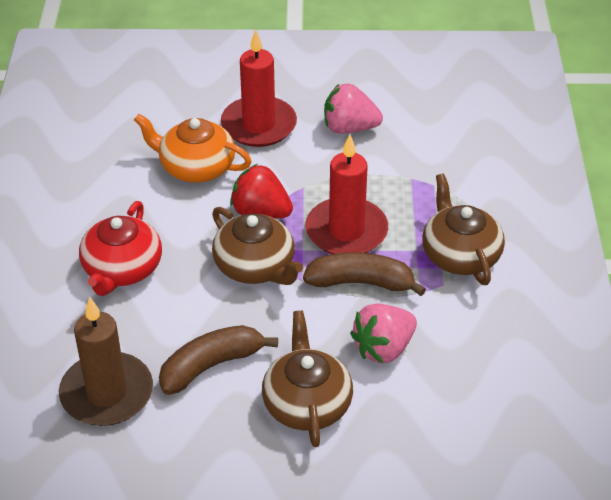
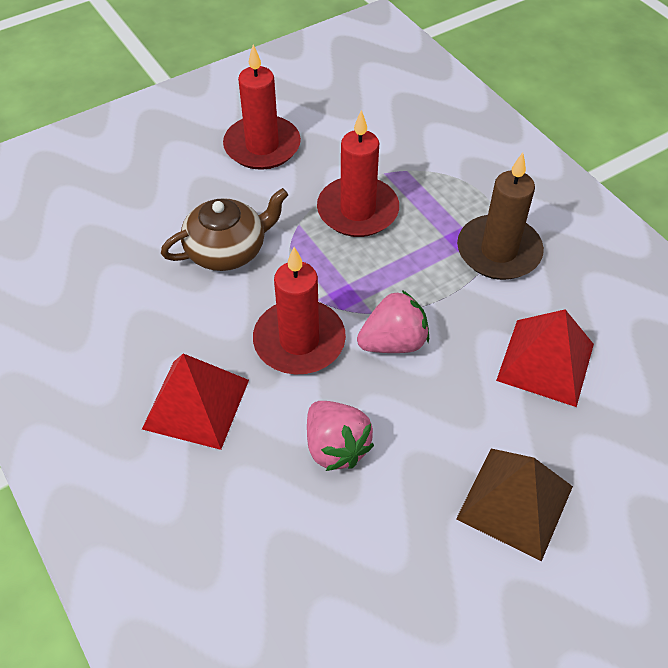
brown banana: [159,325,278,395] [303,252,426,296] = 2 -> none = 0
brown pyramid: none = 0 -> [456,449,573,562] = 1
brown teapot: [212,207,303,285] [262,310,353,447] [422,174,505,285] = 3 -> [161,188,288,271] = 1
orange teapot: [134,113,252,183] = 1 -> none = 0
red candle: [221,29,297,147] [305,134,388,254] = 2 -> [223,45,301,170] [253,247,346,375] [317,110,399,237] = 3
red pyramid: none = 0 -> [142,353,249,450] [496,309,594,407] = 2
red strawberry: [230,164,293,218] = 1 -> none = 0
red teapot: [79,201,162,296] = 1 -> none = 0

